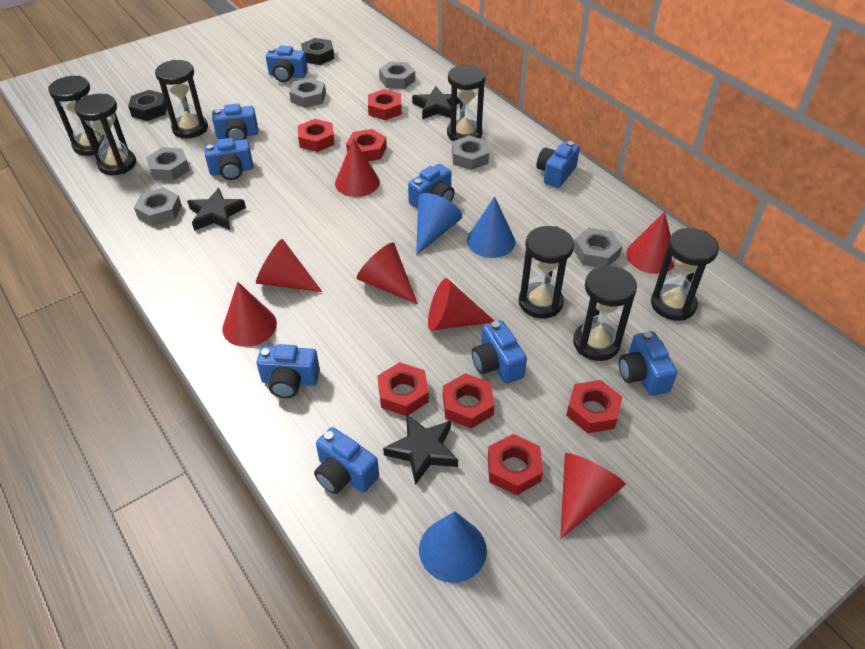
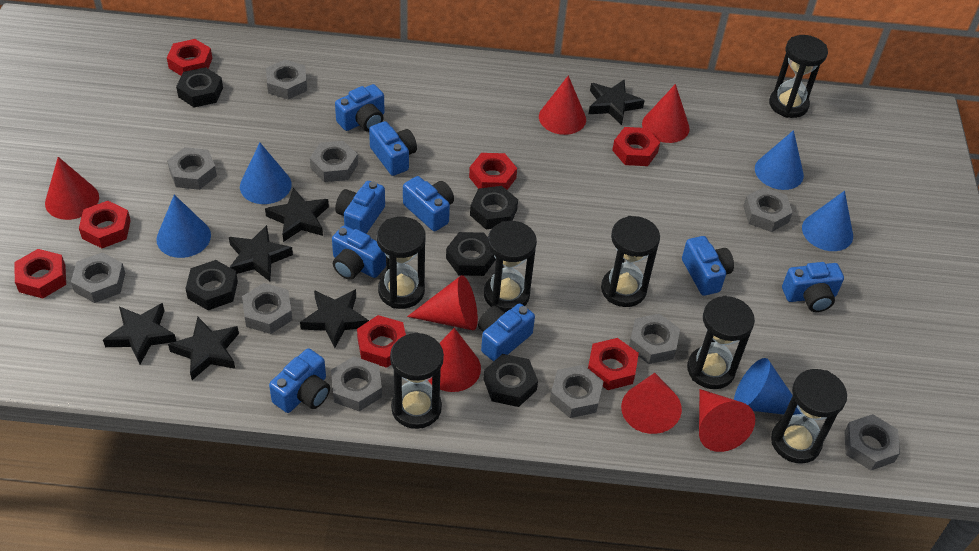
black nut: [128,90,167,121] [301,38,334,65] = 2 -> [176,67,223,107] [185,260,238,310] [446,232,496,276] [470,186,518,229] [483,354,538,407] = 5
black star: [187,188,246,231] [383,414,458,485] [412,86,460,119] = 3 -> [103,303,176,364] [168,317,239,380] [229,225,293,281] [265,188,329,242] [300,289,369,348] [589,79,645,125] = 6
blue cone: [416,193,462,255] [419,511,487,583] [467,196,515,258] = 3 -> [156,195,211,258] [240,143,291,204] [734,358,801,415] [755,130,804,190] [802,191,853,251] = 5
grey nut: [134,187,182,226] [146,147,190,181] [289,78,326,108] [379,61,415,89] [452,135,489,170] [573,228,622,267] = 6 -> [71,252,125,303] [167,147,217,190] [242,283,293,334] [266,60,307,100] [310,141,358,182] [331,356,382,411] [550,365,604,418] [629,314,680,364] [743,187,793,232] [844,414,900,470] = 10

